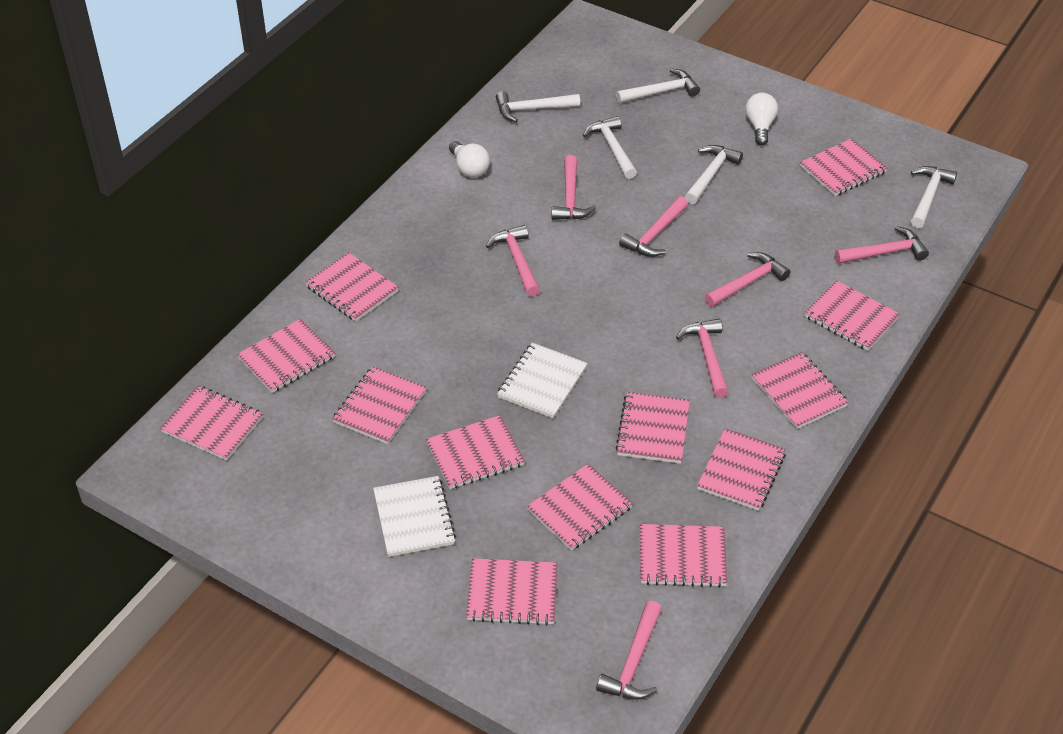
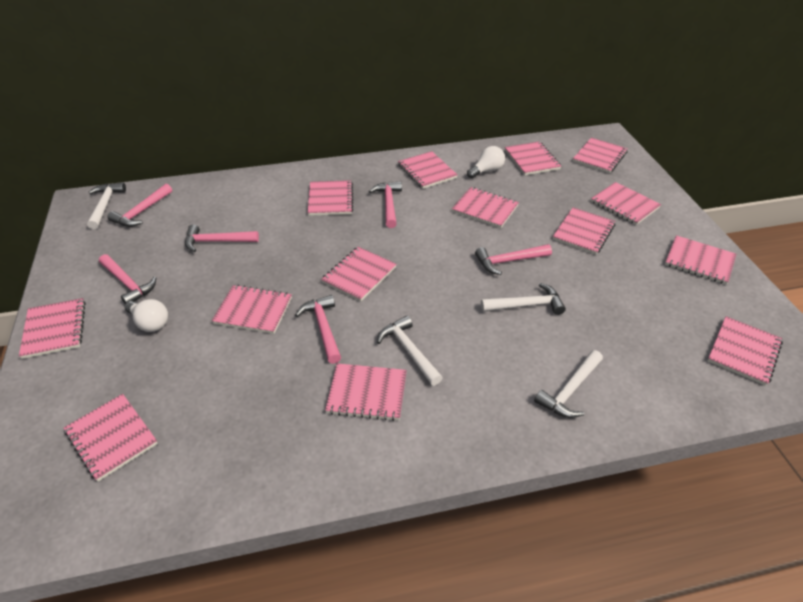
pink hammer: [486,225,540,297] [551,155,596,220] [596,601,662,700] [619,196,688,257] [676,319,729,398] [704,252,790,307] [835,226,929,264] = 7 -> [99,254,156,304] [107,184,172,227] [185,224,259,252] [295,295,341,364] [369,181,402,228] [475,244,552,275] = 6
pink notebook: [160,386,263,460] [237,319,335,393] [305,252,399,322] [332,366,427,444] [426,415,525,489] [466,558,558,625] [527,464,633,550] [615,392,690,464] [640,524,728,588] [697,428,786,511] [751,352,849,429] [800,138,888,196] [804,280,900,351] = 13 -> [19,298,86,359] [64,394,158,482] [212,285,292,334] [308,180,353,216] [321,247,397,302] [325,363,407,421] [398,151,457,189] [452,187,519,228] [505,141,561,175] [553,207,615,255] [573,137,628,173] [591,182,661,225] [665,235,736,285] [708,316,783,386] = 14
white hammer: [496,91,580,122] [583,116,637,179] [616,69,700,103] [685,145,743,204] [911,166,957,228] = 5 -> [87,182,126,229] [377,315,443,386] [481,283,566,315] [534,350,603,418] = 4
white notebook: [373,476,456,557] [497,343,588,418] = 2 -> none = 0

